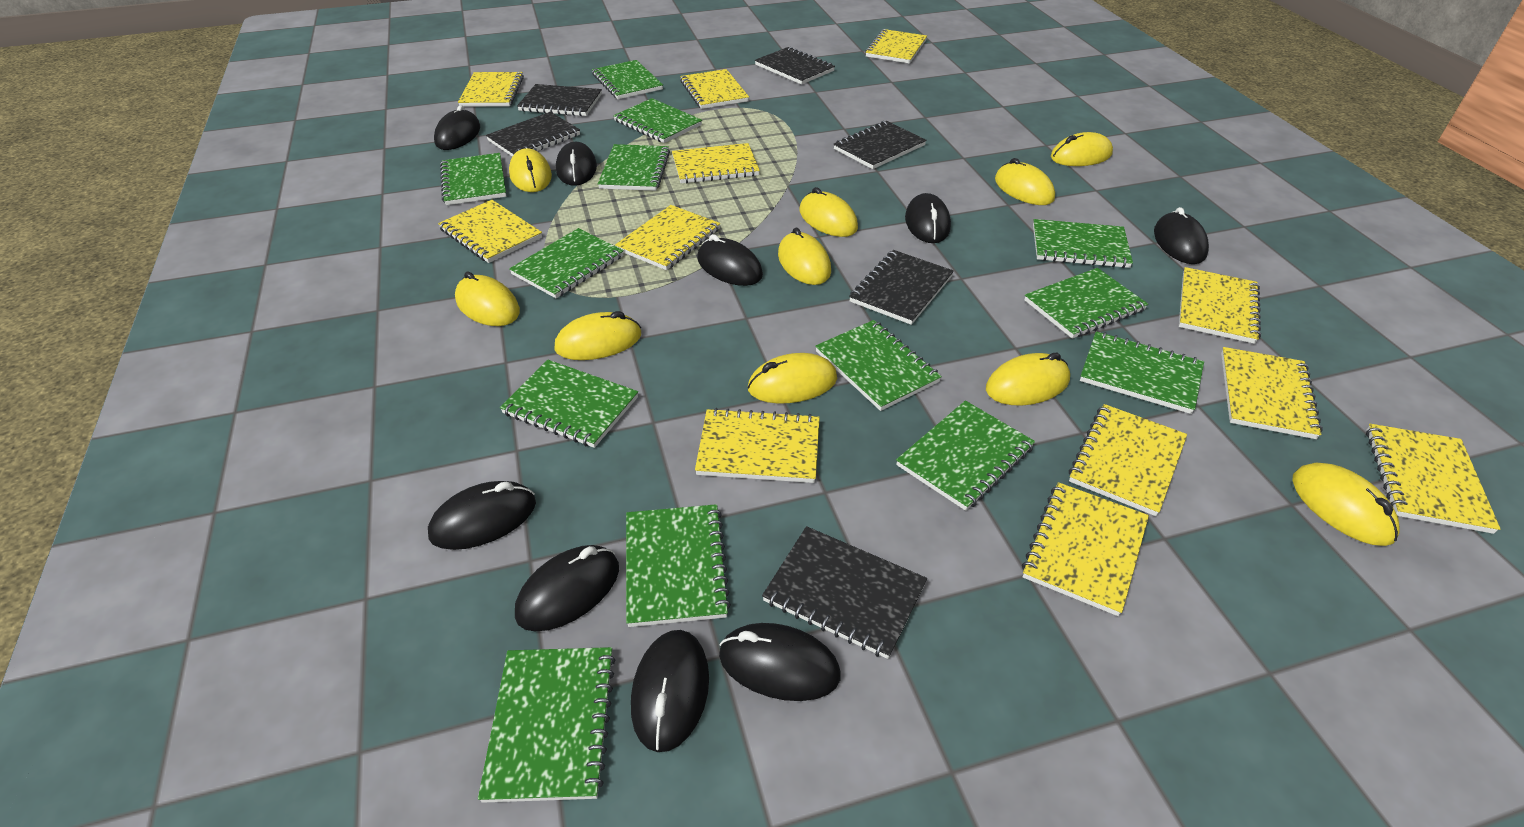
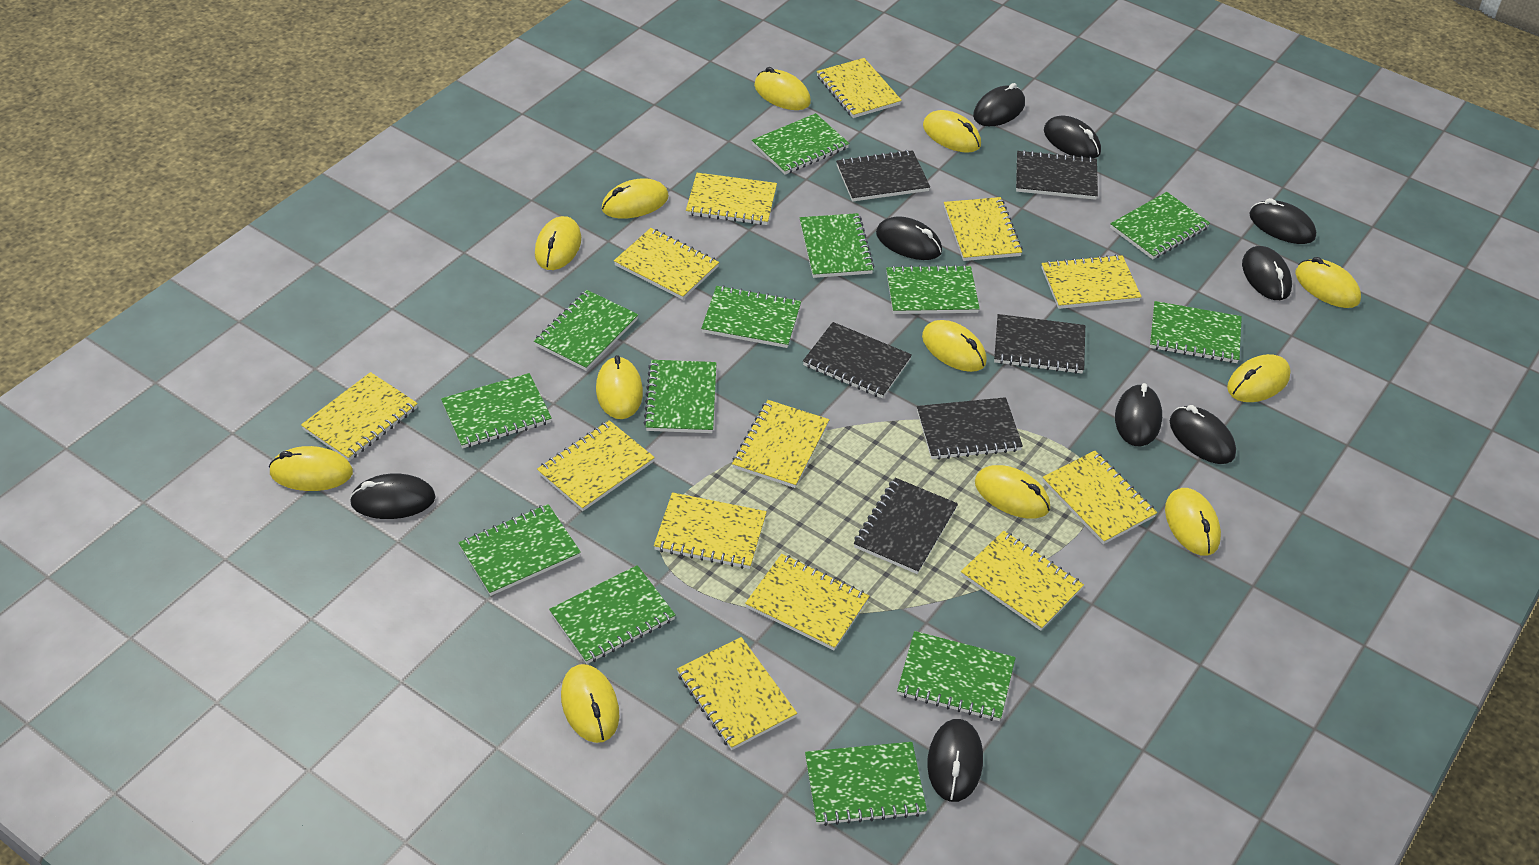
yellow mouse: [455,271,520,326] [509,148,552,192] [554,311,641,360] [748,353,837,404] [778,228,831,285] [799,187,858,237] [986,353,1070,406] [995,158,1055,205] [1051,132,1113,166] [1292,463,1400,546] = 10 -> [269,446,353,491] [535,216,581,270] [561,664,620,743] [596,355,643,419] [602,178,669,219] [754,67,811,110] [922,320,987,372] [923,110,981,153] [975,465,1050,519] [1165,488,1221,556] [1227,354,1291,402] [1296,257,1361,308] = 12
yellow notebook: [438,200,542,263] [458,72,524,107] [615,205,720,270] [672,143,760,184] [680,69,749,109] [695,408,820,483] [865,29,927,64] [1022,482,1149,616] [1069,404,1187,516] [1179,267,1261,344] [1221,347,1323,439] [1366,424,1501,534] = 12 -> [301,372,418,461] [537,420,655,511] [614,228,719,300] [654,492,767,569] [677,637,797,750] [686,173,777,225] [732,400,829,488] [745,554,869,650] [817,58,902,118] [944,197,1023,261] [961,531,1084,631] [1041,254,1142,309] [1043,451,1157,544] = 13

